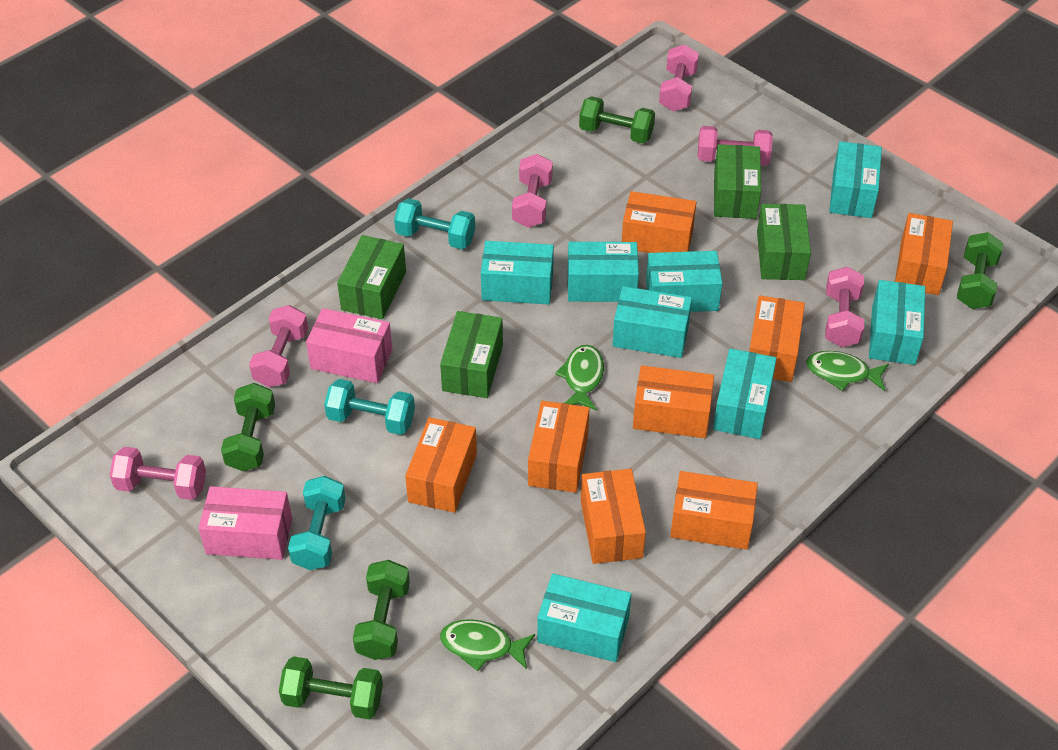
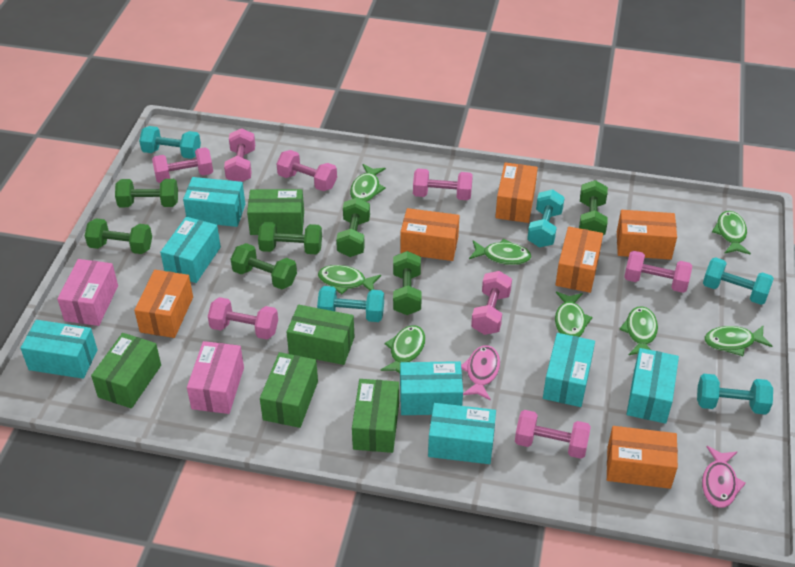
green box: [337,235,406,319] [440,311,503,398] [714,144,761,219] [757,204,811,280] = 4 -> [91,333,161,409] [247,189,304,235] [260,352,318,428] [287,305,354,365] [352,379,399,453] = 5
green dumbbell: [221,383,275,471] [279,656,383,719] [353,560,410,660] [579,96,655,143] [957,232,1003,309] = 5 -> [85,218,152,254] [115,179,178,207] [231,243,297,289] [258,222,322,254] [336,197,370,257] [393,251,421,315] [579,180,608,235] = 7
green fish: [440,619,535,671] [555,345,604,411] [806,351,889,391] = 3 -> [318,265,381,294] [350,164,386,202] [381,325,426,373] [469,239,531,265] [555,292,593,337] [619,306,658,355] [704,326,772,356] [712,211,751,254] = 8
orange box: [405,417,477,513] [528,401,590,493] [581,469,646,564] [622,191,696,253] [633,365,714,438] [670,471,758,550] [749,295,805,382] [895,213,953,295] = 8 -> [134,270,193,338] [400,208,459,261] [495,162,538,223] [555,226,603,293] [607,426,678,489] [617,210,677,260] = 6
pink dumbbell: [110,447,206,500] [249,305,308,387] [512,154,553,228] [659,44,699,112] [697,126,773,165] [825,267,864,347] = 6 -> [152,147,213,183] [208,297,278,340] [224,128,255,182] [276,150,337,191] [413,169,473,200] [471,271,512,335] [515,410,591,459] [624,251,692,293] = 8
pink fish: none = 0 -> [461,345,500,401] [702,446,746,508] = 2
turquoise box: [481,241,554,304] [537,574,631,662] [568,242,639,302] [613,286,692,358] [646,251,722,312] [713,348,777,439] [829,141,882,218] [869,280,925,365] = 8 -> [20,320,98,379] [160,217,221,283] [183,177,245,227] [400,361,463,415] [428,403,496,464] [543,333,595,407] [627,348,679,424] = 7
turquoise dumbbell: [288,476,346,570] [324,379,415,435] [394,198,475,249] = 3 -> [139,126,201,159] [317,286,384,322] [527,189,565,247] [697,374,773,415] [703,257,774,305] = 5

